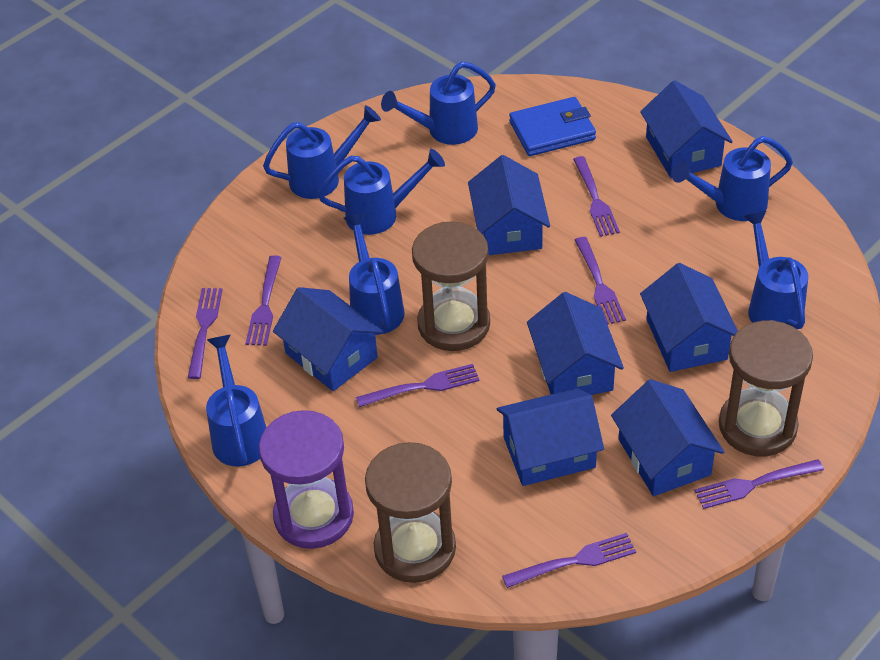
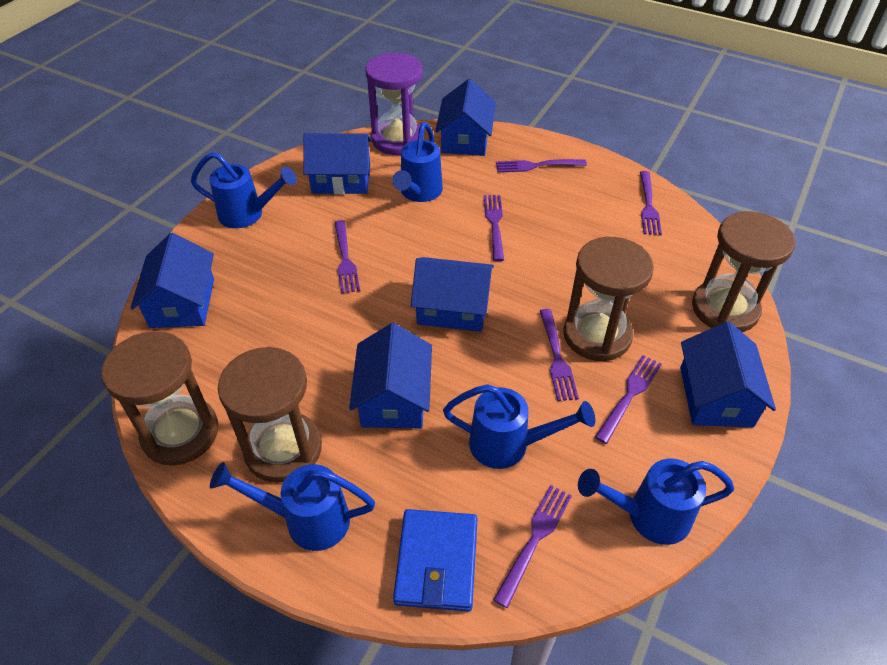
blue house: [273,287,383,391] [468,155,550,255] [497,388,604,486] [527,292,624,395] [611,379,724,496] [640,80,733,178] [640,263,738,372] = 7 -> [130,233,214,328] [303,133,372,194] [349,323,432,428] [411,257,494,332] [435,79,496,156] [680,321,776,427] = 6
blue watering can: [206,335,266,467] [263,105,381,199] [318,149,445,235] [343,213,405,335] [381,61,496,145] [672,136,793,221] [744,211,808,329] = 7 -> [191,152,297,228] [210,462,375,551] [392,122,443,202] [443,384,595,469] [578,458,734,545] = 5
brown hourglass: [365,442,456,583] [412,221,490,351] [719,320,813,456] = 3 -> [101,331,218,465] [218,347,322,483] [563,237,654,361] [692,211,795,332] = 4

